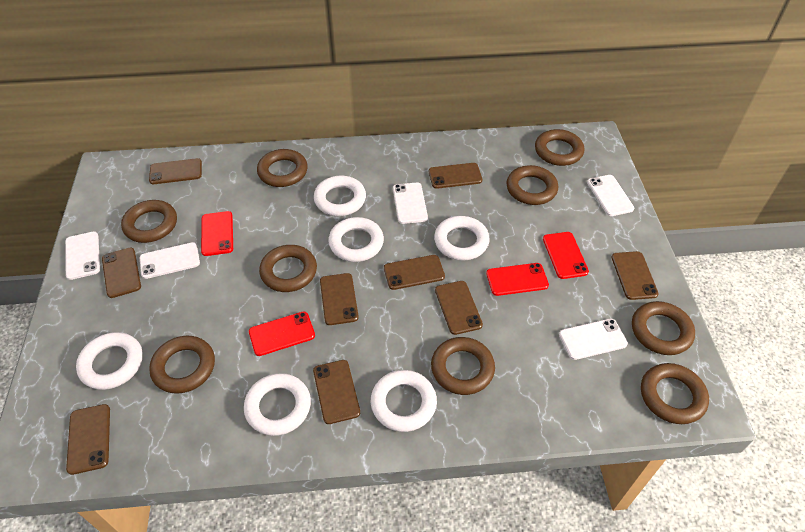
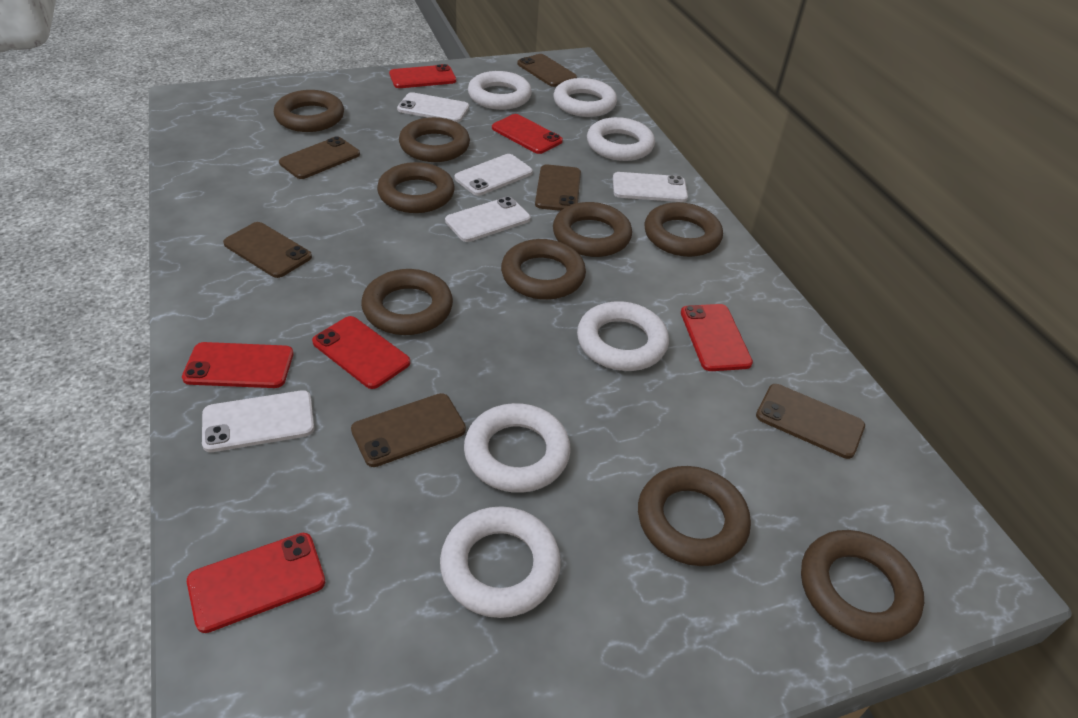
brown phone: [66,404,110,475] [102,247,141,298] [149,158,202,184] [313,360,360,424] [320,273,359,325] [384,255,445,290] [429,163,482,189] [435,281,483,335] [611,251,659,300] = 9 -> [223,222,312,278] [279,136,360,179] [351,393,466,467] [517,54,577,87] [535,165,581,211] [756,384,865,459] = 6
red phone: [201,211,233,256] [249,311,315,356] [486,263,549,296] [543,232,589,279] = 4 -> [182,342,294,388] [187,533,325,633] [312,316,410,389] [389,64,456,88] [492,114,563,154] [681,304,753,371] = 6

